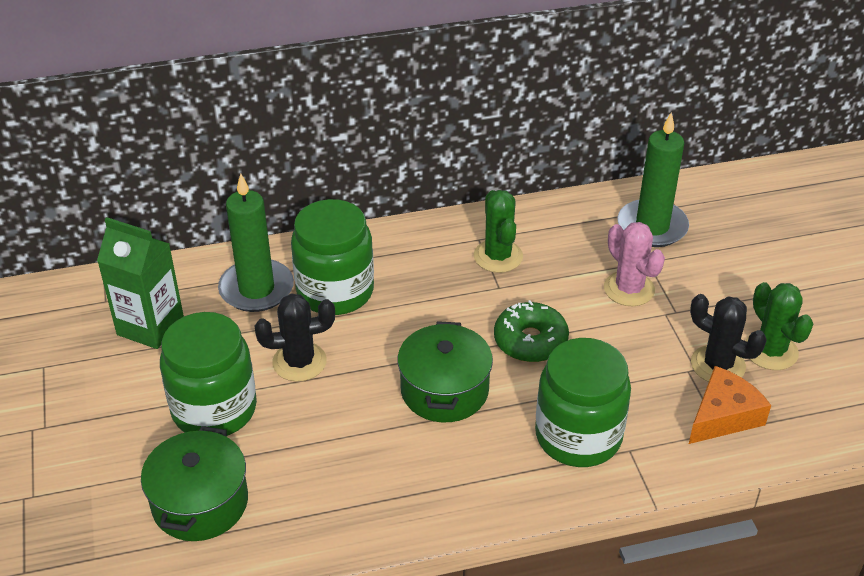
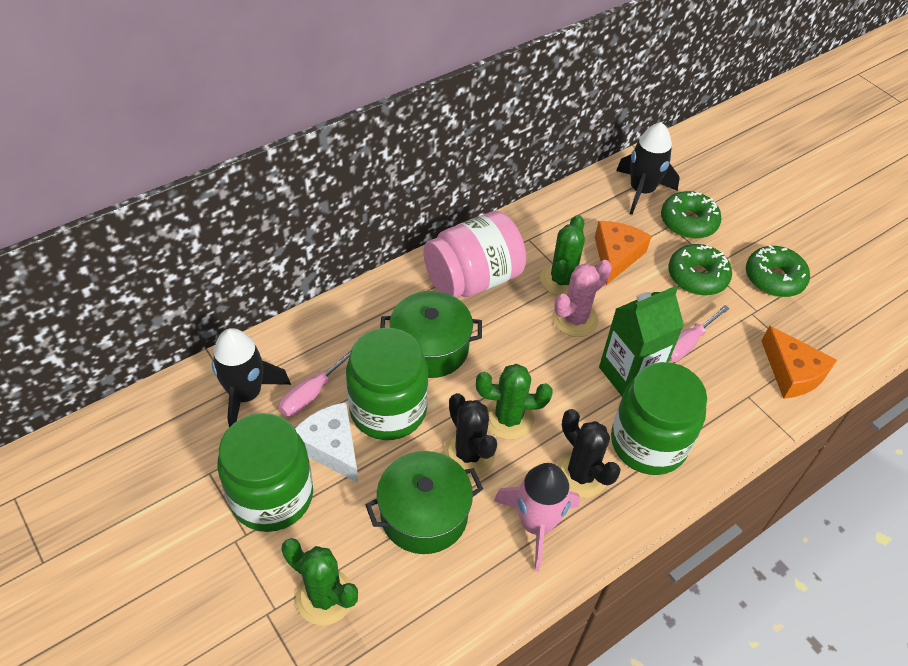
black rocket: none = 0 -> [212,328,291,427] [616,122,680,215] = 2
green cactus: [474,190,523,273] [746,282,813,370] = 2 -> [281,538,358,625] [476,364,552,440] [540,215,585,296] = 3
green candle: [218,173,294,312] [617,113,689,247] = 2 -> none = 0
green donut: [494,300,569,362] = 1 -> [661,191,722,239] [668,244,732,296] [746,245,810,297] = 3
orange cheese: [689,366,771,444] = 1 -> [595,221,651,285] [761,326,837,399] = 2
pink jar: none = 0 -> [423,211,526,298] = 1
pink rocket: none = 0 -> [494,463,580,572] = 1
pink screwdriver: none = 0 -> [279,349,352,417] [669,305,730,362] = 2
white cheese: none = 0 -> [295,402,358,483] = 1

